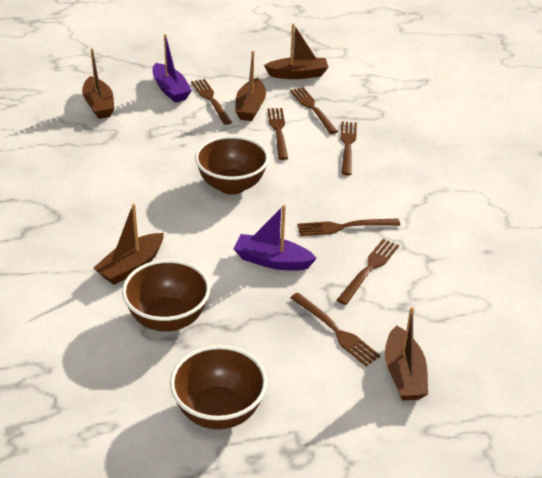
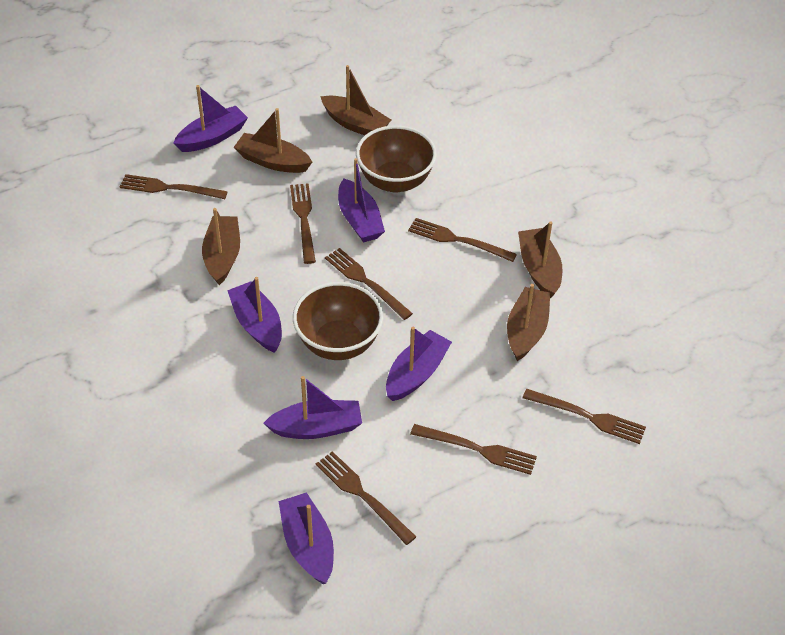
brown bowl: [122,259,210,332] [170,345,267,429] [195,136,269,195] = 3 -> [293,282,383,360] [356,126,437,193] = 2
purple boat: [153,34,192,103] [233,205,317,271] = 2 -> [173,85,248,152] [227,277,282,353] [263,376,362,439] [278,492,334,584] [338,158,385,243] [386,327,452,401] = 6

